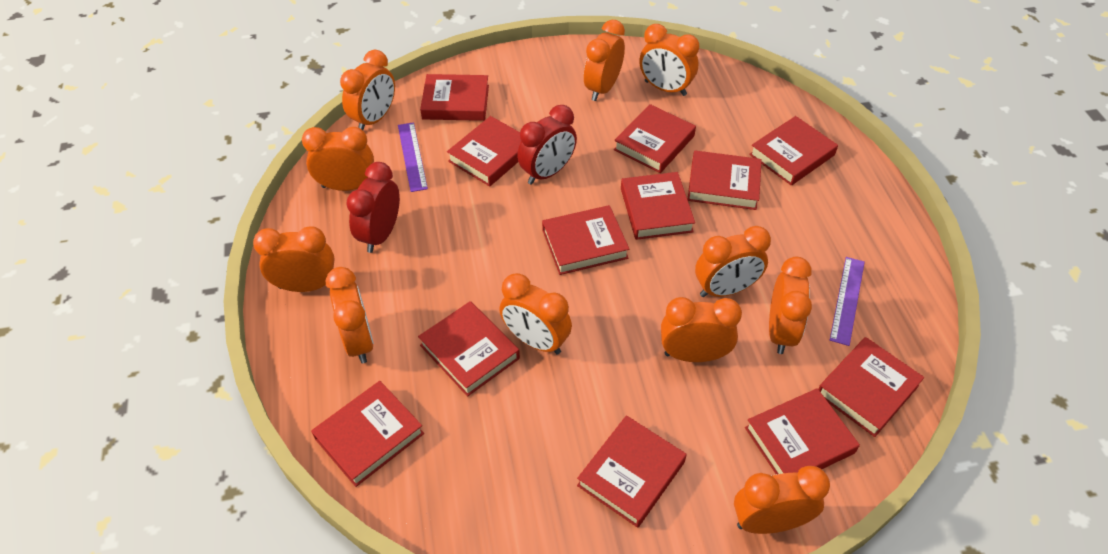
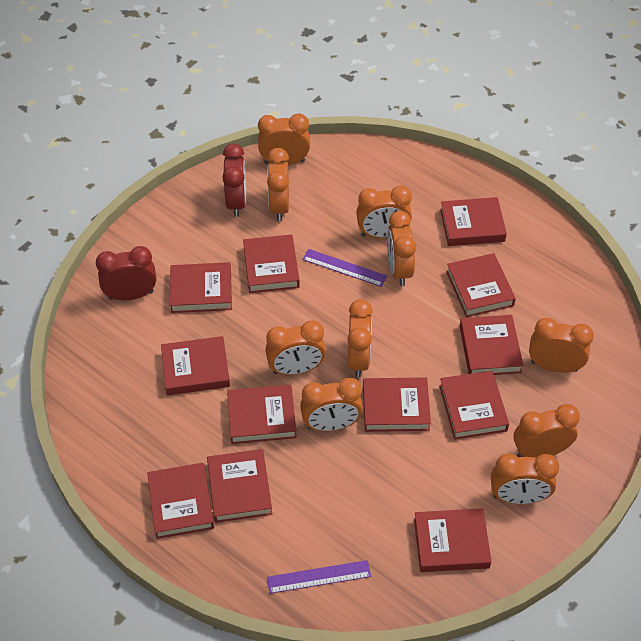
orange clock: [253,226,335,292] [302,127,374,191] [325,267,374,363] [340,50,395,130] [499,273,572,354] [584,20,625,101] [639,24,699,96] [661,297,742,362] [695,226,771,297] [734,466,830,534] [769,257,812,354] = 11 -> [258,113,310,165] [265,320,326,375] [267,148,289,221] [300,378,363,431] [347,299,373,377] [356,186,412,238] [387,211,416,286] [491,453,559,504] [513,404,580,458] [529,318,594,372] = 10

